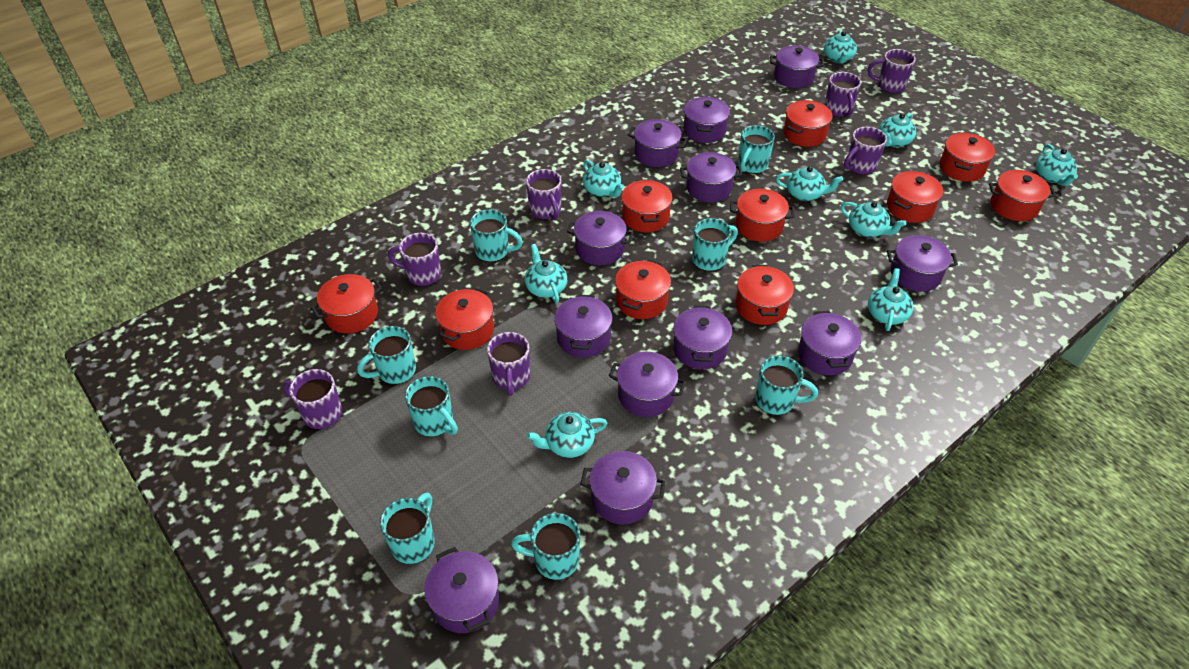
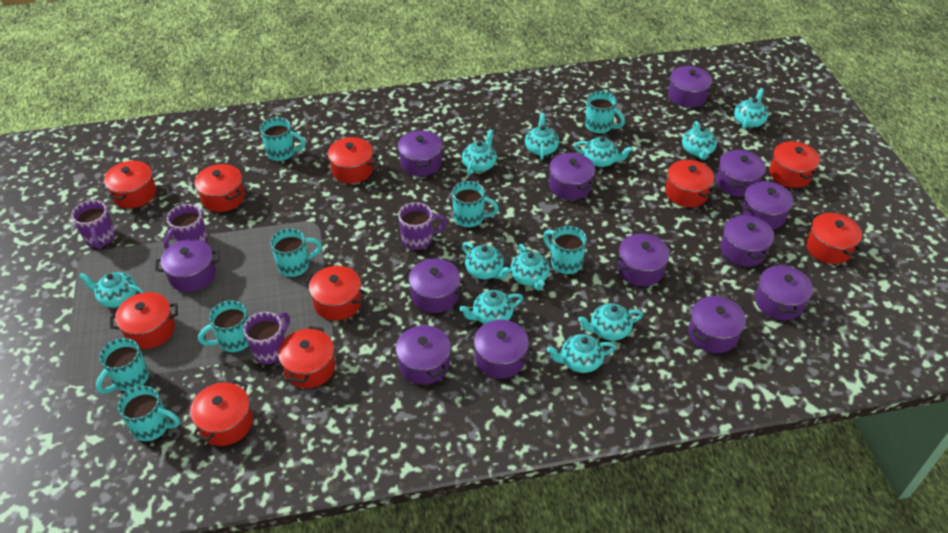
purple mug: [283,369,342,429] [388,233,441,286] [487,332,530,396] [526,169,561,219] [825,72,861,117] [844,127,887,175] [867,49,916,93] = 7 -> [71,200,116,249] [163,204,208,249] [243,312,290,364] [398,202,447,250] = 4
purple pot: [424,547,499,633] [554,295,613,358] [567,211,634,265] [580,451,666,525] [609,352,686,417] [628,119,688,167] [673,305,732,369] [680,152,743,202] [684,97,730,143] [770,45,824,88] [798,311,861,375] [887,235,958,292] = 12 -> [155,239,219,292] [396,324,451,385] [398,130,443,176] [402,259,467,313] [467,320,535,379] [549,153,595,200] [613,234,674,286] [664,66,717,108] [688,296,746,353] [716,149,766,197] [720,214,774,267] [738,181,798,230] [755,263,813,320] = 13
turquoise teapot: [525,244,567,303] [527,412,607,458] [583,160,624,197] [776,166,843,201] [824,30,857,64] [840,201,906,237] [868,268,913,331] [879,113,916,147] [1036,144,1078,186] = 9 -> [79,272,145,308] [459,290,523,324] [462,129,497,175] [462,242,511,279] [510,244,550,291] [525,113,559,160] [547,334,616,373] [574,136,633,167] [578,303,643,341] [682,121,717,160] [734,88,768,130] = 11

